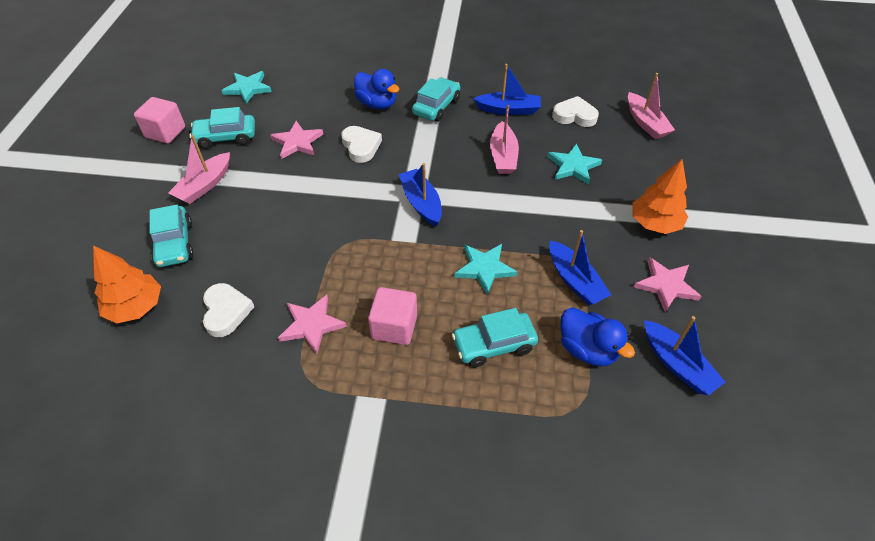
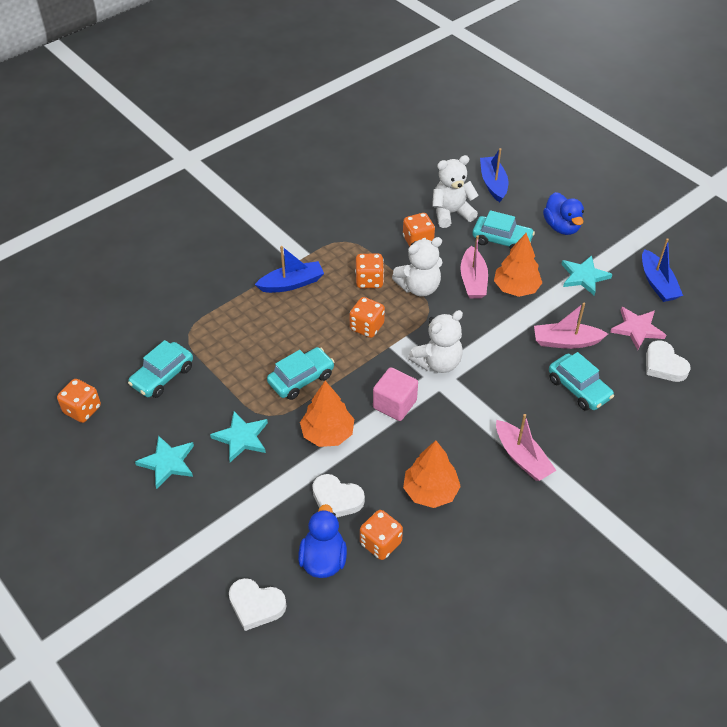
blue boat: [399,163,442,227] [473,64,541,115] [549,230,611,305] [644,316,725,396] = 4 -> [255,246,324,293] [480,148,508,202] [642,238,683,302] = 3
orange dice: none = 0 -> [57,379,101,423] [350,297,385,338] [355,253,384,288] [360,510,403,560] [403,213,435,247] = 5
orange tree: [93,246,161,323] [633,159,688,234] = 2 -> [300,381,354,447] [403,440,461,508] [494,233,542,297] = 3
pink cube: [134,97,185,144] [368,287,417,345] = 2 -> [373,367,418,421] = 1
pink star: [270,121,323,159] [278,295,347,354] [634,257,702,312] = 3 -> [610,307,666,350] = 1
white teddy bear: none = 0 -> [392,237,443,297] [408,310,463,373] [432,155,479,228] = 3

